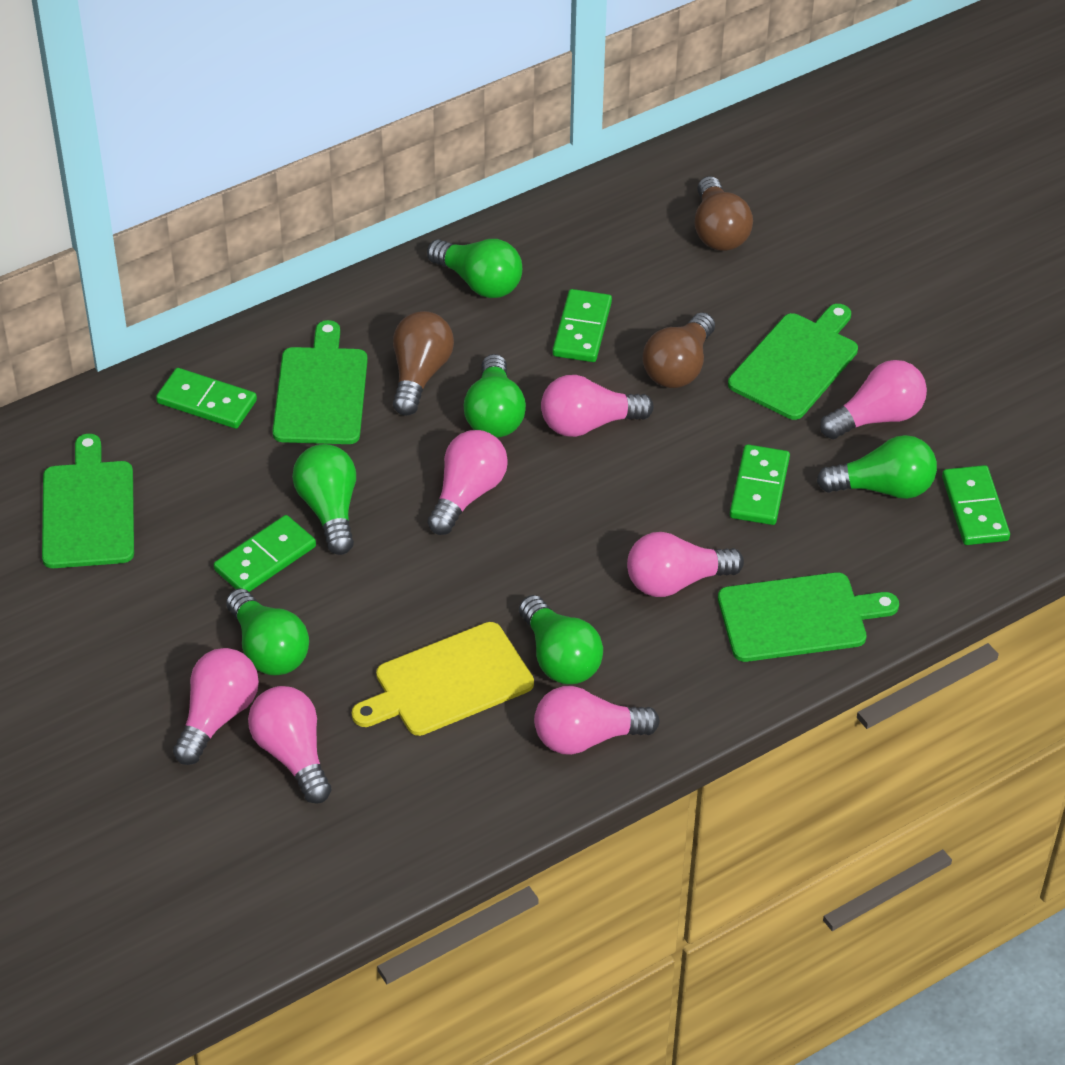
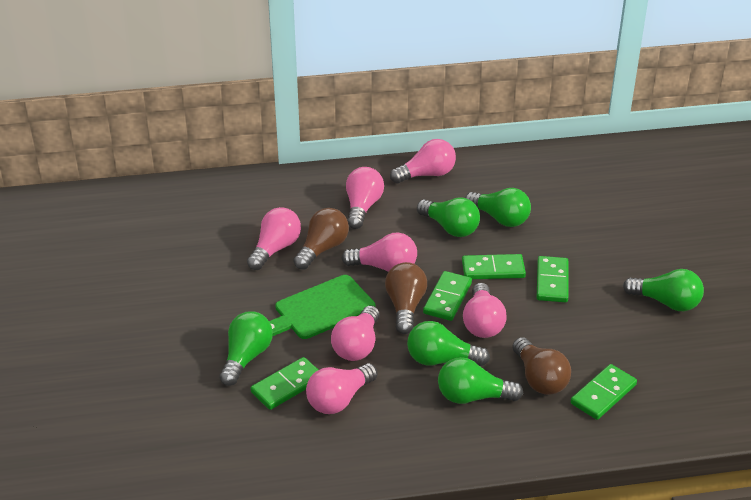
green cutting board: [42,434,134,568] [272,320,368,444] [718,572,899,662] [728,304,858,420] = 4 -> [269,275,375,339] = 1
yellow cutting board: [352,622,534,736] = 1 -> none = 0

